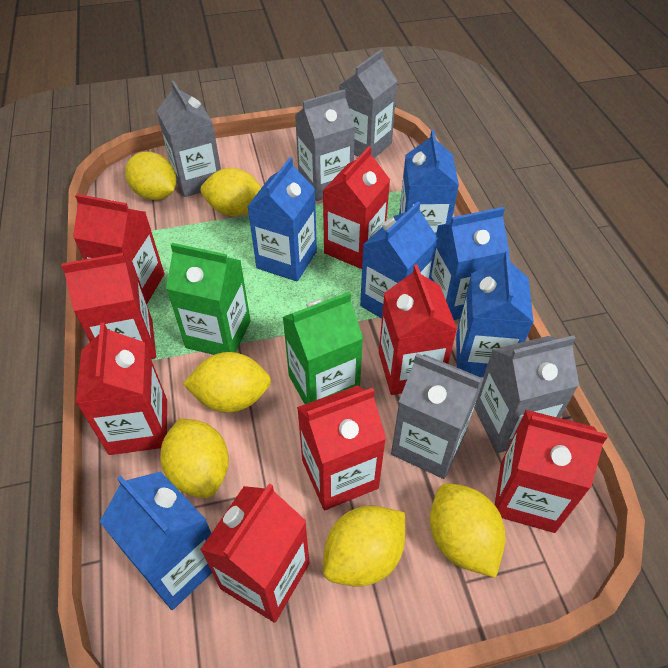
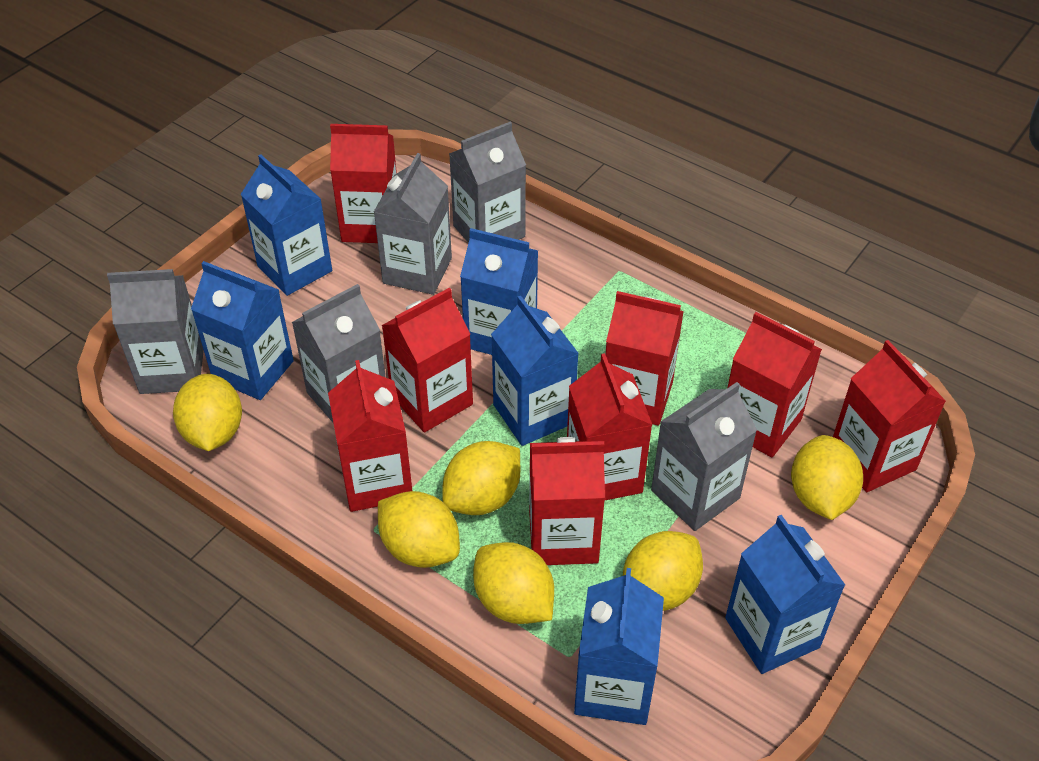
green carton: [166,243,251,355] [283,292,363,404] = 2 -> none = 0

